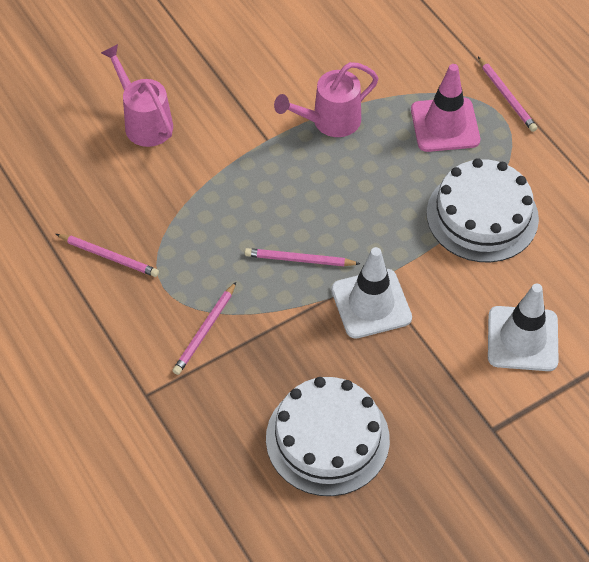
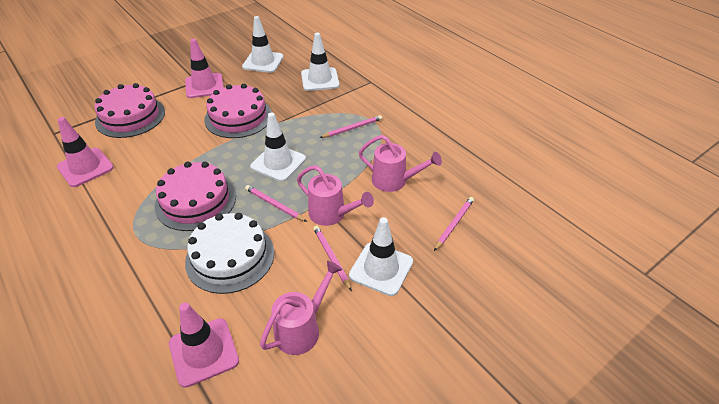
pink cake: none = 0 -> [94,83,165,138] [155,161,236,231] [204,84,272,138] = 3
pink traffic cone: [411,64,480,152] = 1 -> [57,117,114,187] [169,302,239,388] [185,39,224,98] = 3
pink watering can: [101,44,173,147] [274,62,378,137] = 2 -> [260,260,343,355] [297,165,374,226] [359,135,442,192] = 3
white cake: [266,377,390,496] [427,158,539,262] = 2 -> [185,213,274,294] = 1
white traffic cone: [331,247,412,339] [488,284,559,371] = 2 -> [242,16,284,73] [250,113,306,182] [301,33,339,91] [349,217,413,296] = 4

